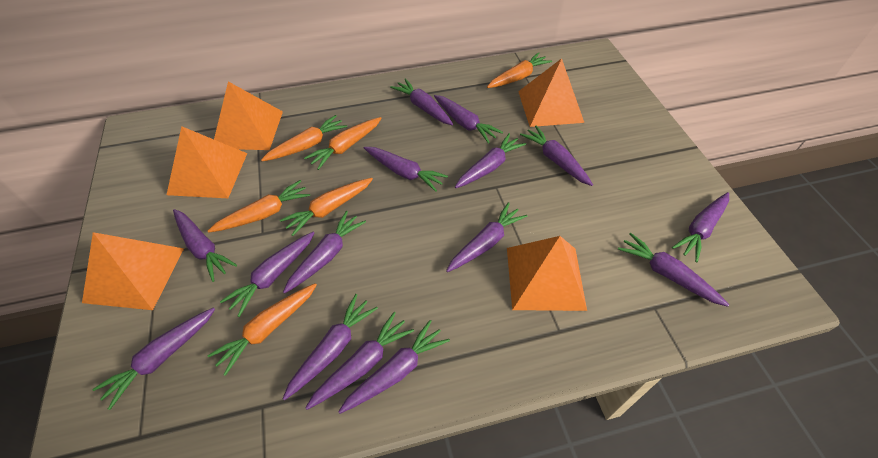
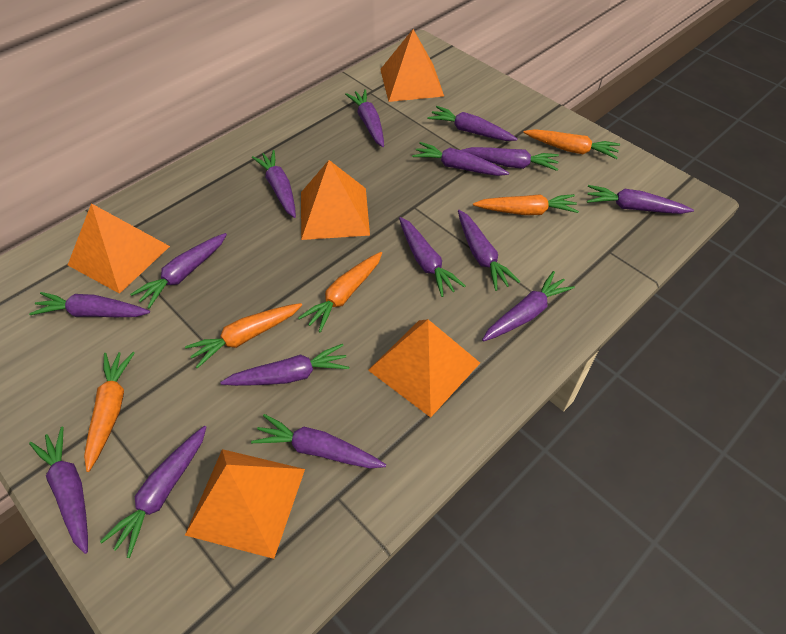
orange carrot: [207,283,317,376] [208,180,310,233] [261,115,347,161] [280,178,373,236] [304,117,381,170] [487,52,552,88] = 6 -> [84,352,135,472] [185,303,302,368] [298,252,382,333] [473,194,579,215] [523,129,620,159] = 5

